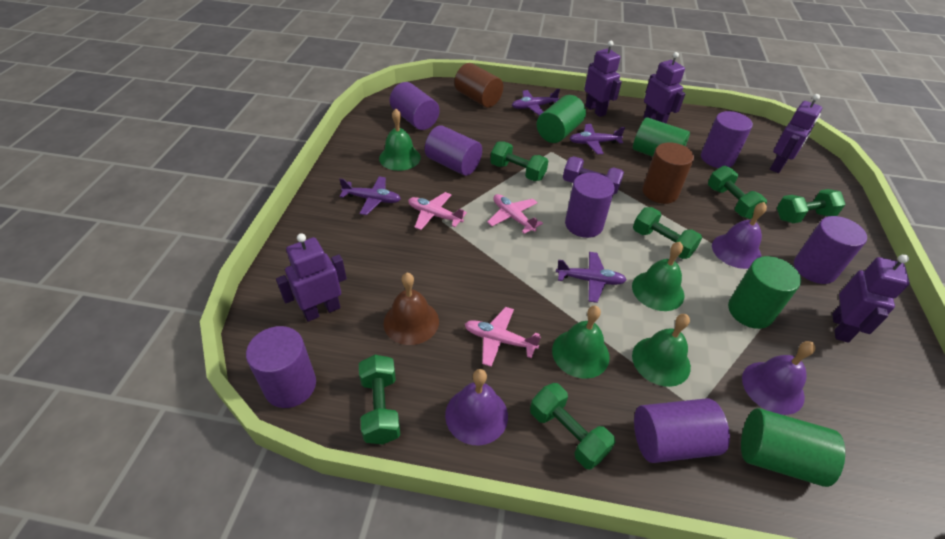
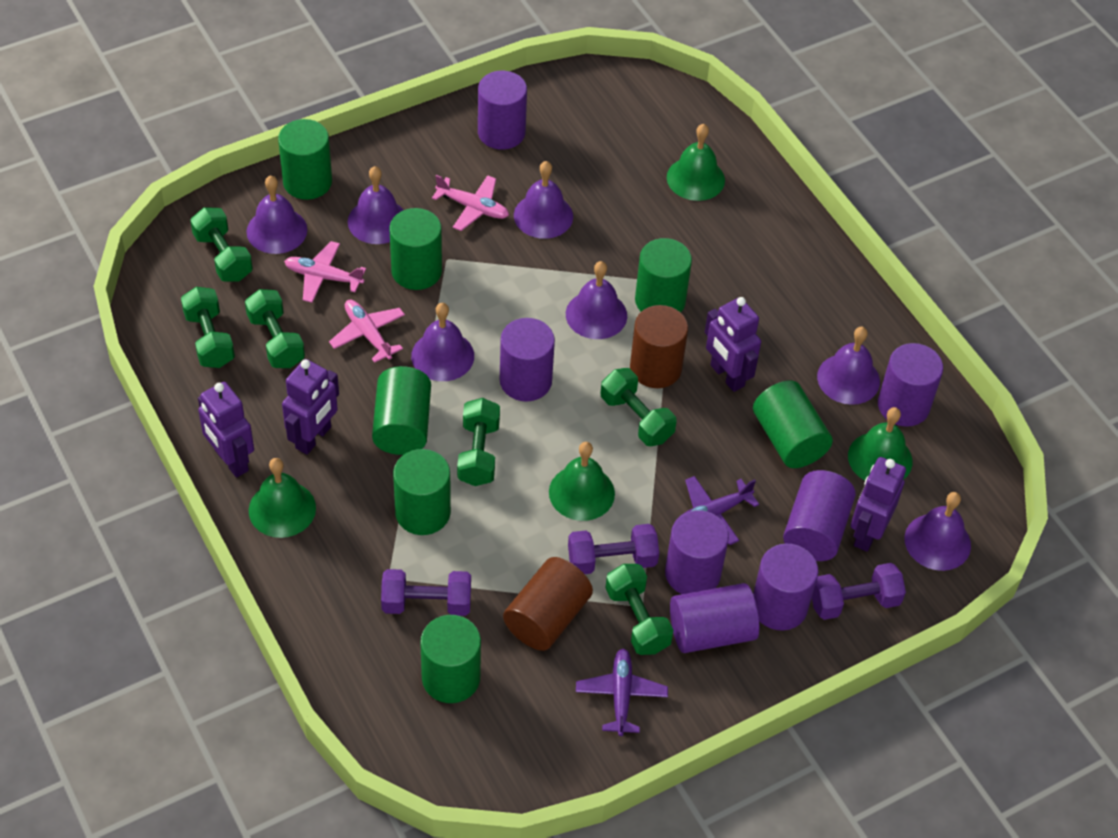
brown bell: [384,273,439,345] = 1 -> none = 0
green cylinder: [537,95,586,143] [633,117,690,157] [728,256,801,329] [741,408,845,487] = 4 -> [278,119,332,200] [372,366,431,455] [389,208,442,290] [393,449,451,535] [420,615,481,703] [635,238,692,312] [753,380,833,468] = 7
purple bell: [445,369,508,445] [712,202,767,269] [742,341,815,415] = 3 -> [246,175,307,254] [348,166,403,244] [411,303,474,381] [514,161,573,239] [566,261,627,339] [817,326,880,405] [904,492,971,571] = 7
purple dumbbell: [563,156,624,195] = 1 -> [381,569,471,616] [568,524,659,574] [812,563,906,620] = 3
purple plane: [339,176,401,215] [512,89,560,116] [556,252,627,303] [569,124,625,154] = 4 -> [576,649,668,736] [678,476,759,545] = 2
purple robot: [276,233,347,322] [584,41,622,117] [643,52,685,124] [770,94,822,173] [832,254,910,343] = 5 -> [198,382,254,478] [282,359,339,455] [705,297,761,392] [851,457,906,552] = 4

